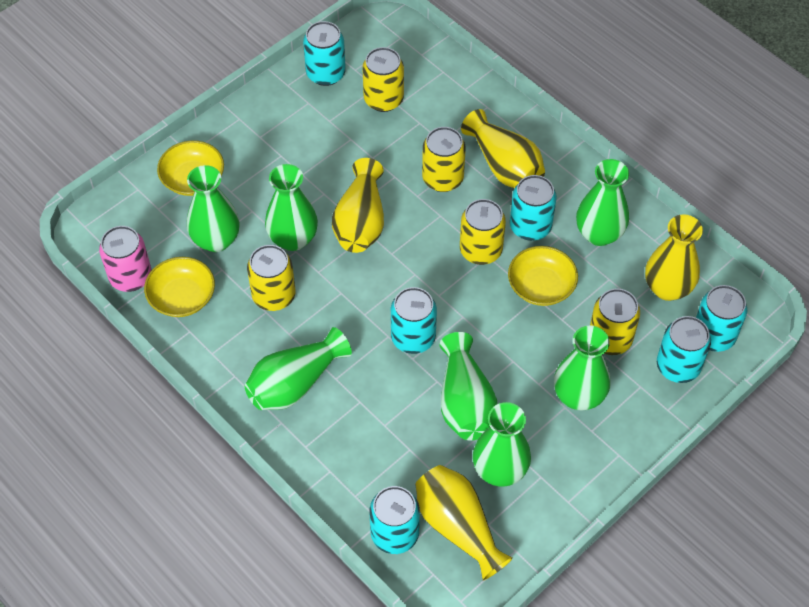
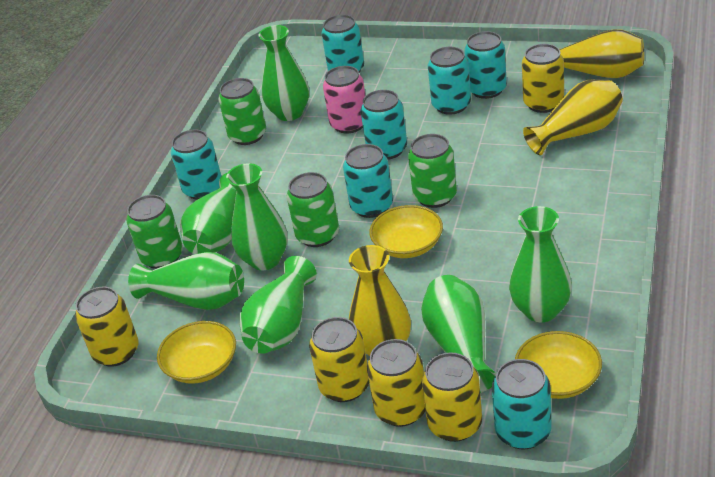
green can: none = 0 -> [126,195,183,269] [218,78,266,145] [286,172,339,247] [408,134,457,208] = 4
turquoise can: [303,21,346,86] [369,486,420,554] [391,287,437,354] [510,175,557,241] [657,316,711,383] [696,285,747,352] = 6 -> [171,129,221,200] [322,15,364,73] [343,144,393,218] [361,90,407,160] [428,47,471,115] [464,31,507,99] [492,359,551,449] = 7
yellow vase: [332,158,384,253] [415,465,513,580] [461,109,545,188] [645,214,703,301] = 4 -> [349,245,411,356] [523,79,623,155] [559,29,644,78] = 3

